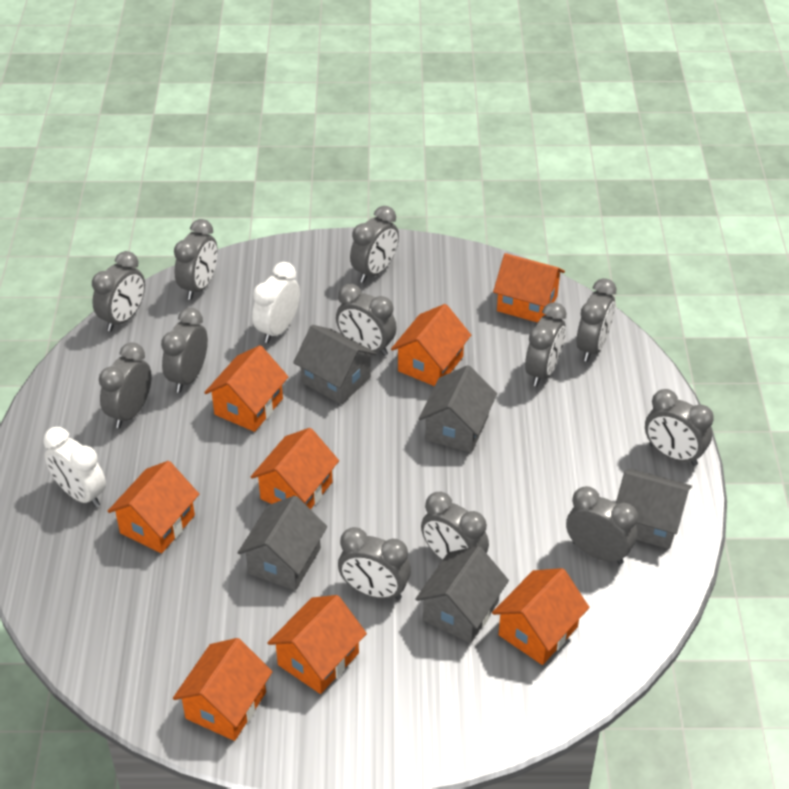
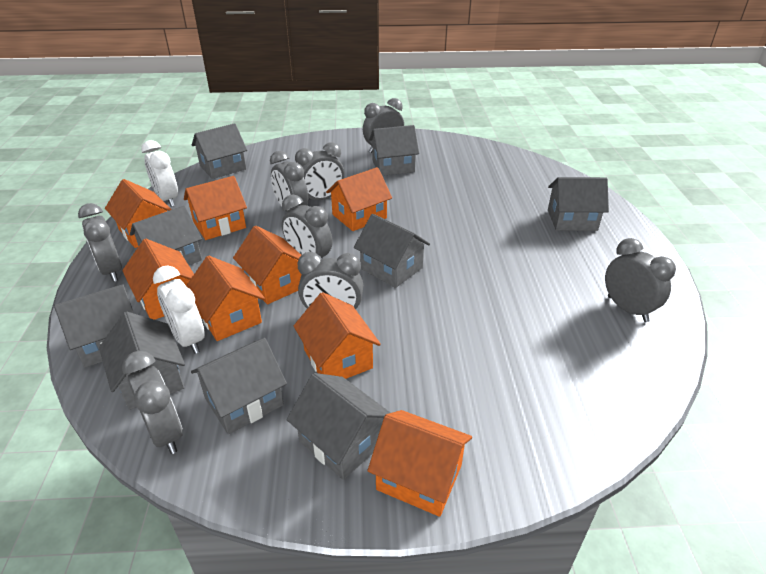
grey clock: [92,251,145,331] [99,342,152,428] [161,308,208,393] [174,219,218,300] [336,284,397,356] [338,527,411,600] [350,206,399,283] [421,492,489,560] [525,302,566,386] [566,486,638,565] [577,278,617,362] [645,389,714,466] = 12 -> [78,203,122,282] [122,351,183,454] [270,151,308,212] [282,195,333,259] [295,142,344,201] [298,252,363,309] [363,98,404,153] [605,238,676,322] = 8
grey house: [238,496,327,591] [293,325,377,405] [415,546,509,643] [419,365,497,453] [616,468,692,549] = 5 -> [54,284,134,368] [99,312,185,410] [130,206,202,265] [191,338,287,434] [192,123,247,179] [286,373,391,480] [354,214,430,288] [369,125,419,176] [548,177,609,231] = 9

